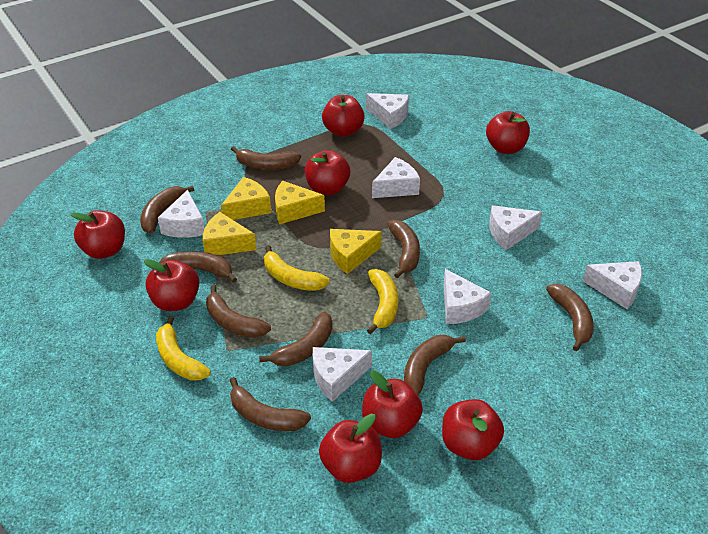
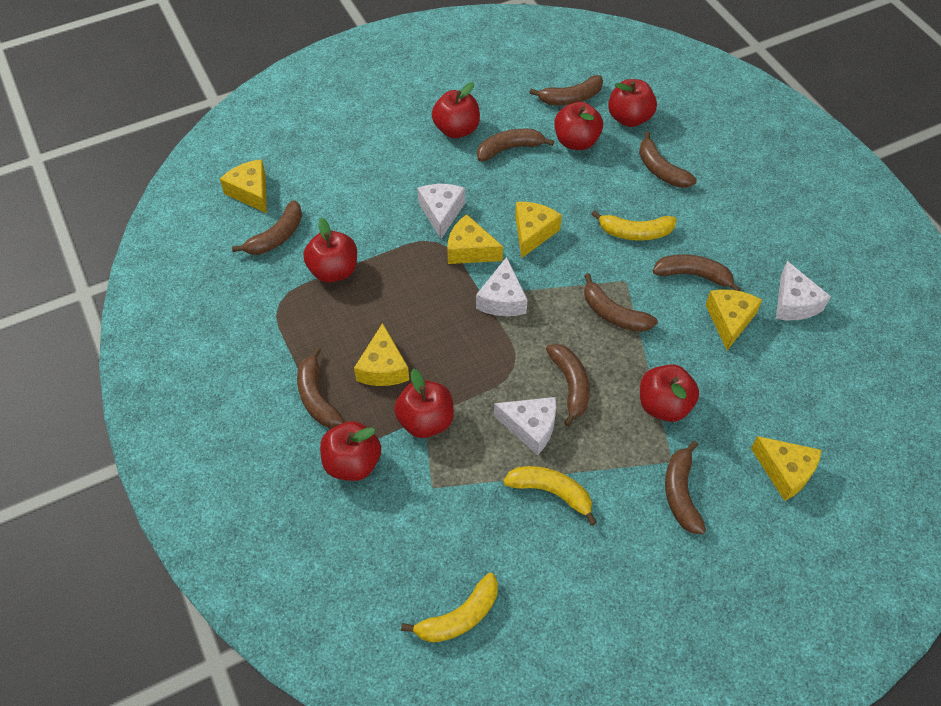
red apple: [70,210,125,259] [144,259,199,311] [305,150,350,195] [319,414,382,483] [322,95,365,137] [362,371,423,438] [442,399,504,460] [486,111,530,154] = 8 -> [303,218,357,283] [320,421,381,481] [394,369,454,438] [432,82,480,138] [554,102,603,150] [608,79,657,127] [640,364,699,422] = 7
white cheese: [158,190,205,238] [313,347,372,402] [366,93,409,129] [372,157,420,198] [443,269,491,324] [489,205,542,250] [583,261,642,309] = 7 -> [417,184,465,239] [476,257,528,316] [494,397,556,455] [776,261,831,320] = 4
yellow cheese: [203,212,257,255] [221,177,271,220] [275,181,325,224] [330,229,382,274] = 4 -> [220,159,267,213] [354,323,409,386] [447,214,503,264] [515,202,562,258] [706,289,762,350] [751,436,822,501] = 6

